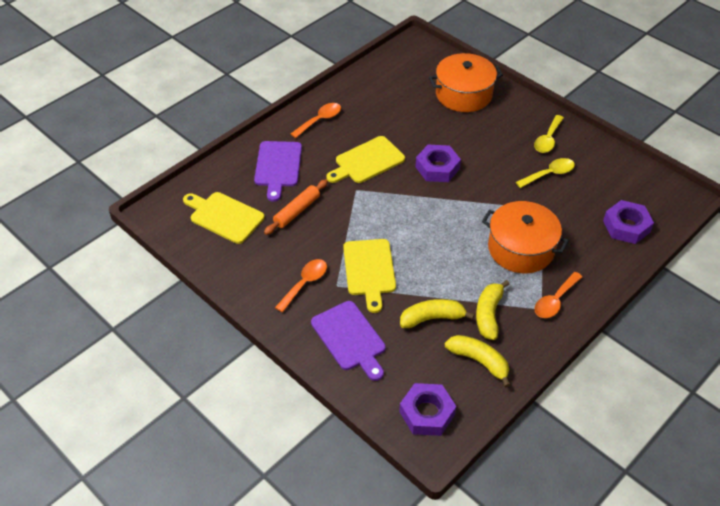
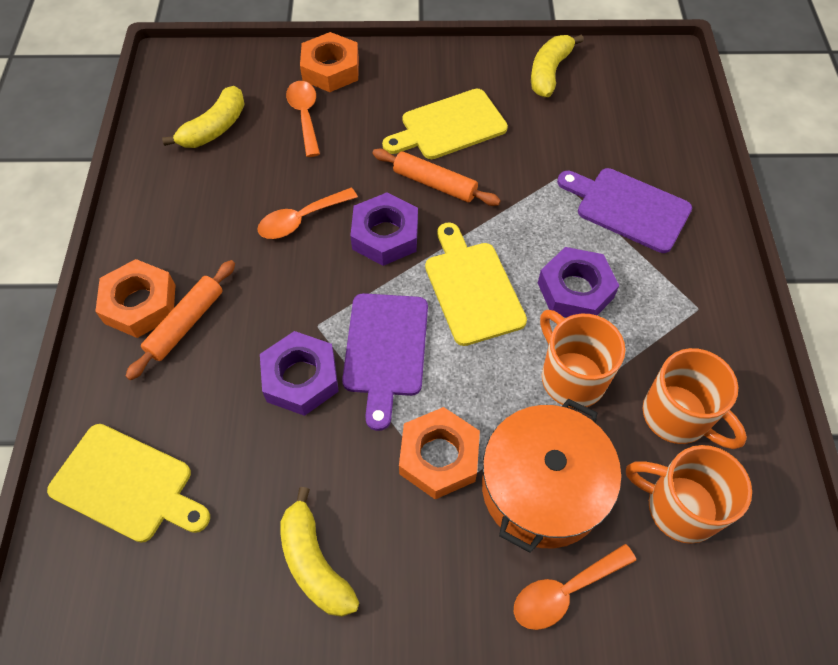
orange mug: none = 0 -> [540,310,626,408] [626,445,752,544] [643,348,747,449] = 3
orange nut: none = 0 -> [95,259,176,338] [300,32,359,92] [399,407,480,499] = 3
orange pot: [429,53,503,112] [482,201,569,273] = 2 -> [482,399,621,553] = 1
orange rolling pin: [264,179,328,235] = 1 -> [125,260,235,380] [372,148,501,206] = 2
yellow spoon: [516,158,575,188] [534,115,564,153] = 2 -> none = 0

